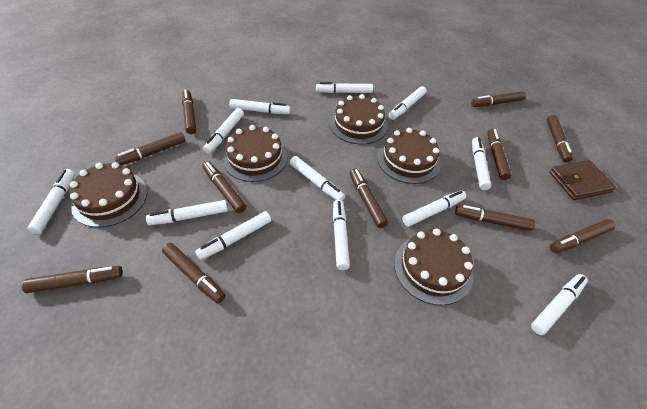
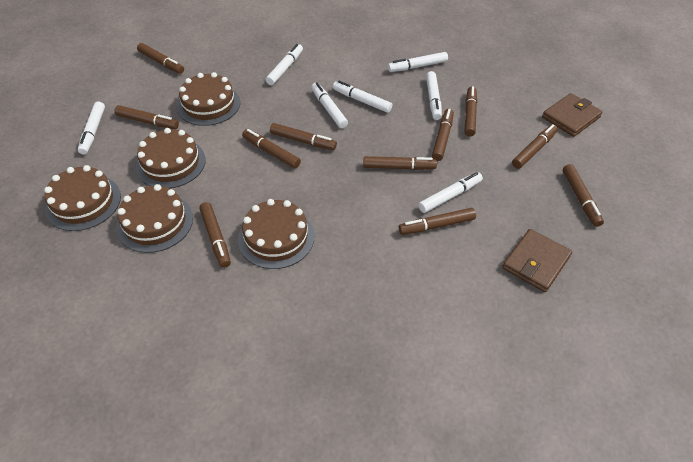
brown wallet: [549,160,616,200] = 1 -> [502,229,572,292] [542,93,603,137] = 2
white marker: [27,169,75,234] [146,200,228,225] [195,211,271,260] [203,108,244,154] [229,99,291,114] [290,156,345,201] [316,82,373,93] [333,200,350,270] [389,86,427,120] [402,190,466,227] [472,137,491,190] [531,274,588,335] = 12 -> [78,101,105,155] [266,44,303,85] [311,82,348,128] [333,80,392,113] [388,52,448,72] [418,172,483,213] [426,71,442,120] = 7

